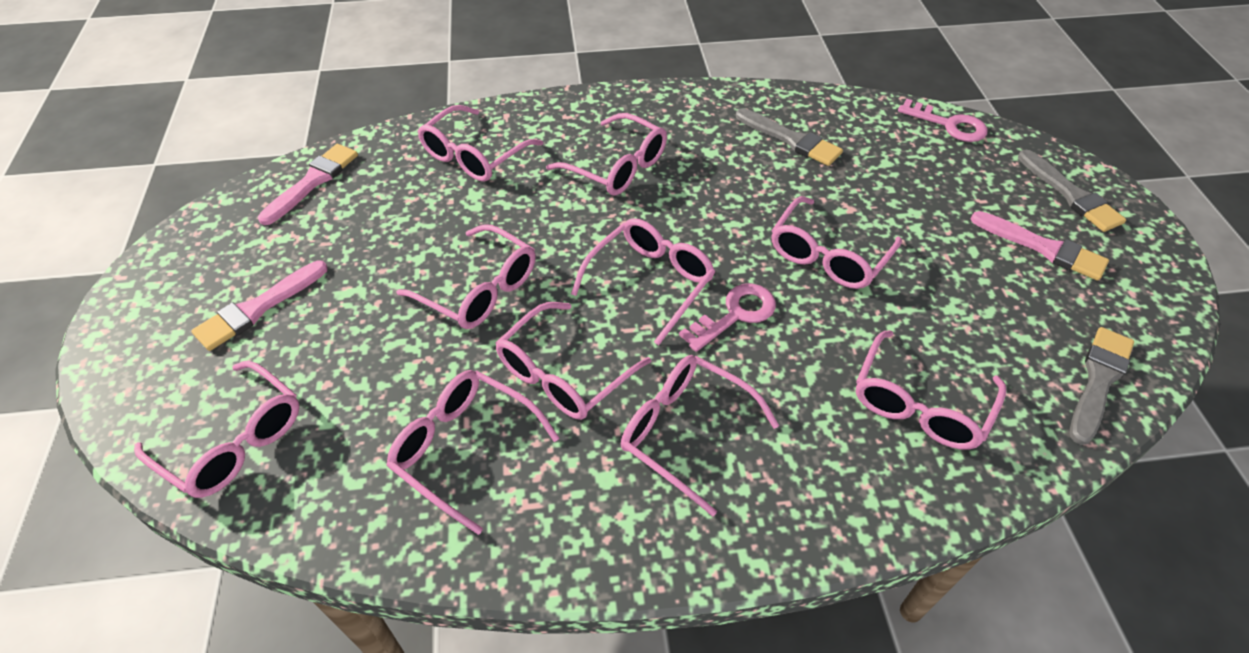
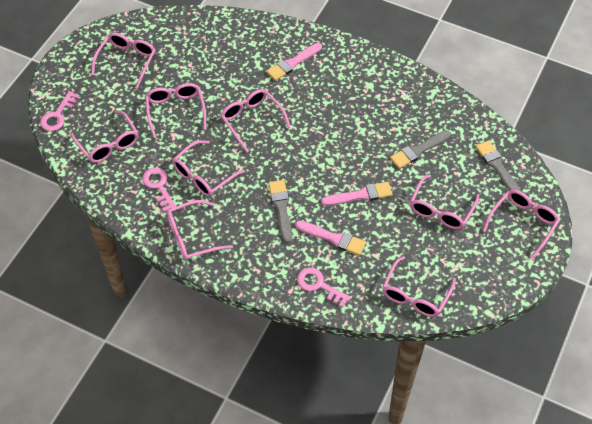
pink glasses: [134,361,300,498] [386,370,559,535] [396,224,535,329] [418,105,543,182] [496,302,651,420] [546,113,667,196] [571,218,715,345] [621,355,779,517] [771,196,902,289] [856,330,1006,450] = 10 -> [70,110,138,163] [91,33,155,89] [145,83,206,138] [167,200,233,260] [172,140,245,197] [221,89,291,152] [382,256,456,317] [410,174,479,229] [483,190,560,260] = 9
pink key: [679,283,776,352] [898,98,987,142] = 2 -> [40,91,80,131] [142,168,176,212] [297,267,351,308] = 3

